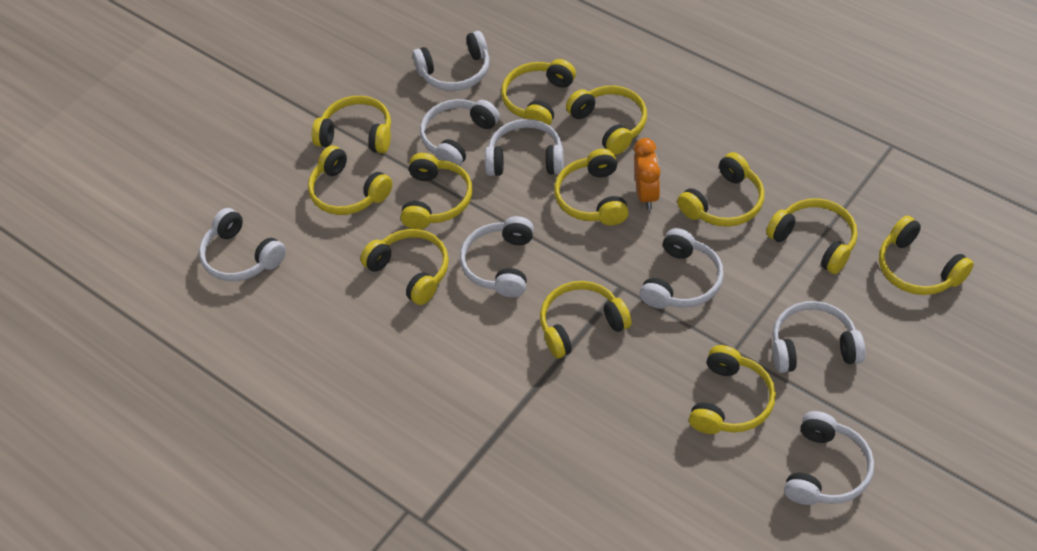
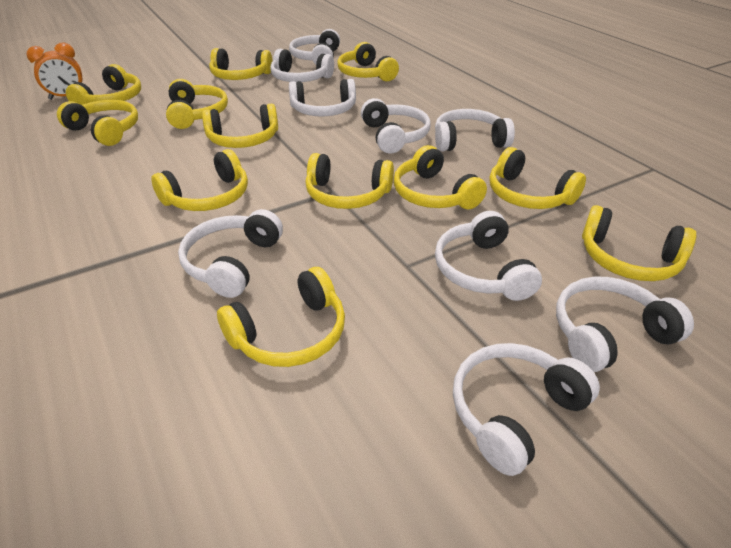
white headphones: [199,208,286,281] [413,31,490,91] [420,99,500,166] [460,216,534,297] [485,119,564,176] [640,228,724,309] [772,301,865,373] [784,411,874,505] = 8 -> [178,209,283,298] [270,49,334,82] [289,29,340,64] [289,79,356,116] [361,98,431,153] [435,109,515,151] [435,211,542,301] [453,343,600,476] [556,277,694,372] = 9

